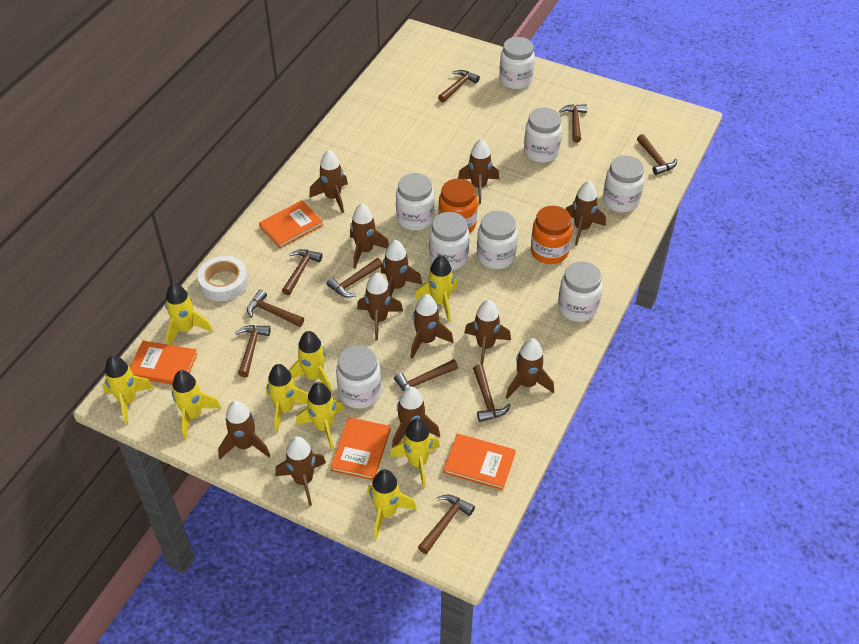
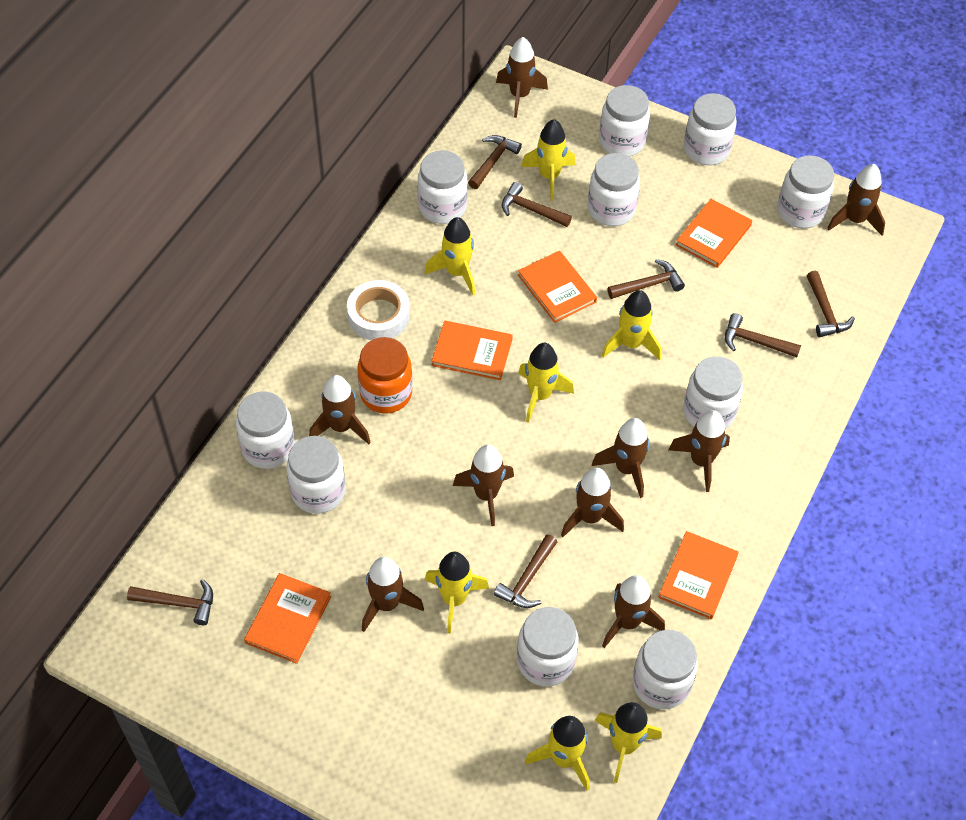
brown hammer: [235,325,271,377] [247,289,304,327] [282,249,323,295] [326,258,383,297] [394,359,458,391] [418,494,475,554] [438,70,480,103] [473,364,511,422] [559,104,587,143] [637,134,677,175] = 10 -> [127,579,213,625] [468,135,522,189] [494,534,557,608] [502,182,572,227] [608,259,685,299] [725,313,801,357] [807,271,855,337] = 7
brown rocket: [218,401,270,459] [275,436,326,506] [309,150,348,213] [350,203,389,268] [357,273,403,340] [381,240,423,296] [392,387,440,447] [410,294,453,359] [458,139,499,204] [464,300,511,365] [506,338,554,399] [565,181,606,246] = 12 -> [309,375,371,444] [362,557,424,632] [453,444,514,526] [496,37,548,118] [561,468,624,537] [592,418,650,498] [602,575,665,648] [668,410,730,492] [827,164,885,236] = 9
orange book: [130,341,198,385] [259,200,323,248] [330,417,391,480] [443,434,516,490] = 4 -> [244,573,331,664] [432,321,513,380] [518,251,597,323] [658,531,739,619] [676,199,752,268] = 5
orange jar: [438,179,478,233] [531,206,572,264] = 2 -> [358,337,413,413] = 1
white jar: [336,345,381,409] [396,173,435,230] [429,212,469,270] [477,210,518,269] [499,37,535,89] [524,108,562,163] [558,261,602,322] [603,156,645,212] = 8 -> [236,392,295,469] [286,436,346,514] [418,150,468,224] [517,607,579,687] [588,153,640,226] [599,85,650,157] [632,630,698,709] [683,356,743,429] [684,93,737,165] [777,155,834,228] = 10
yellow rocket: [102,355,154,424] [165,283,212,345] [172,370,221,439] [266,364,308,433] [289,331,332,394] [296,382,344,450] [367,469,417,539] [390,418,440,488] [415,255,458,322] = 9 -> [425,217,475,295] [425,552,489,634] [518,343,574,423] [521,119,575,201] [525,716,590,791] [594,702,662,783] [602,290,661,360] = 7

